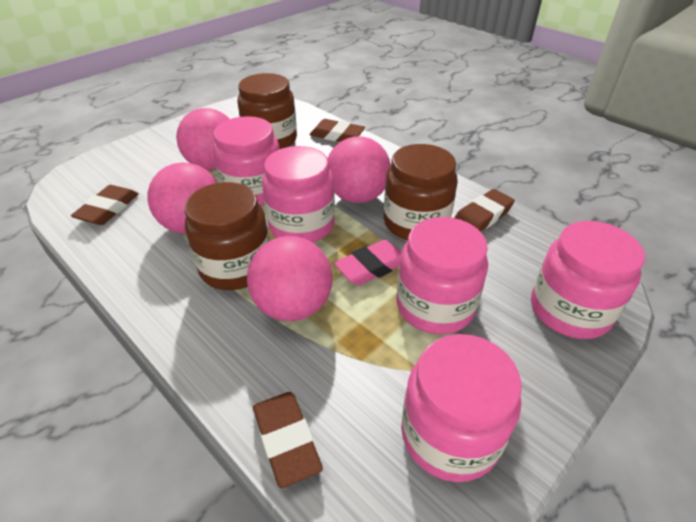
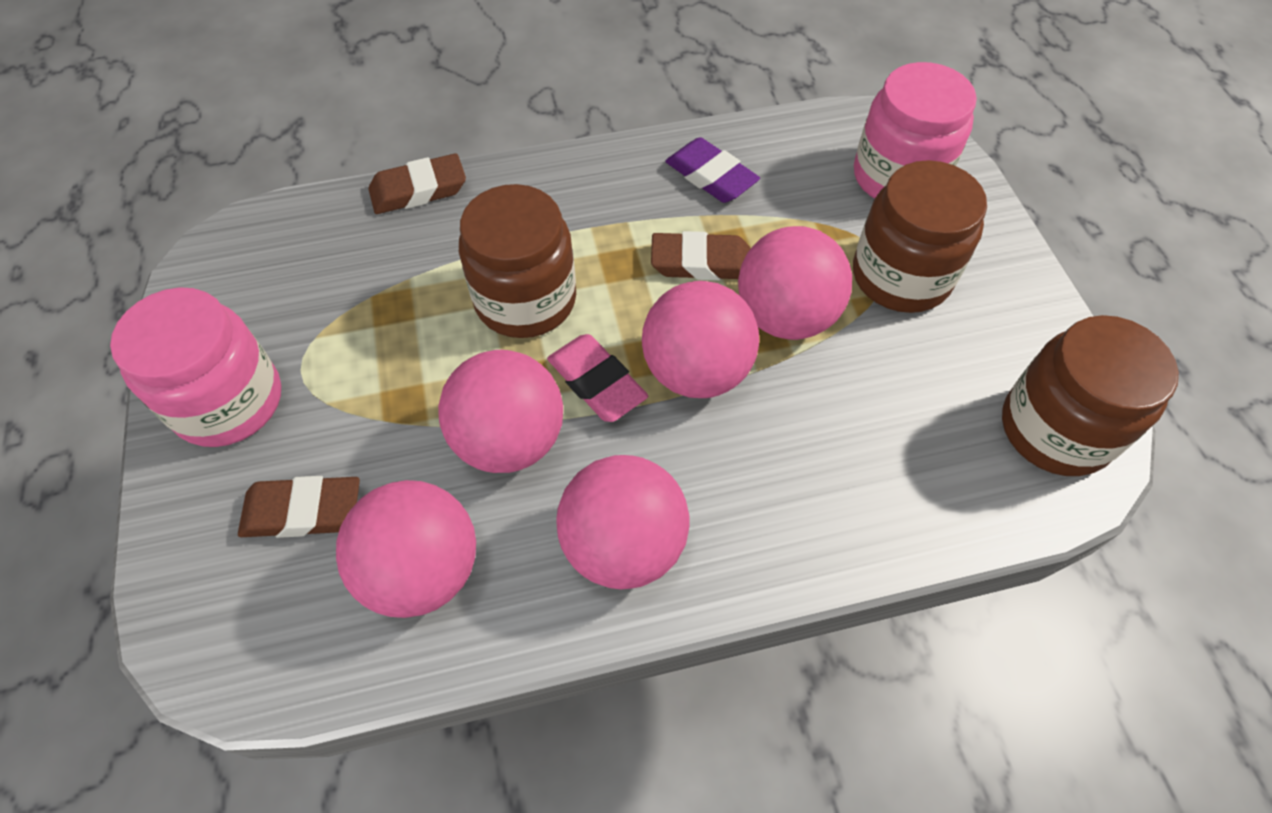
brown eraser: [71,185,139,225] [253,392,323,488] [310,119,365,142] [454,189,515,232] = 4 -> [238,476,360,538] [368,153,466,214] [651,231,751,280] = 3
pink ball: [148,162,218,234] [176,108,230,170] [247,236,333,321] [328,136,391,203] = 4 -> [336,480,476,618] [438,350,563,473] [556,455,690,589] [642,281,759,398] [738,226,852,340] = 5
pink jar: [213,116,279,205] [262,146,335,243] [396,217,488,334] [401,334,522,482] [531,221,645,339] = 5 -> [110,287,281,447] [854,62,977,199] = 2
purple eraser: none = 0 -> [665,137,760,203] = 1

